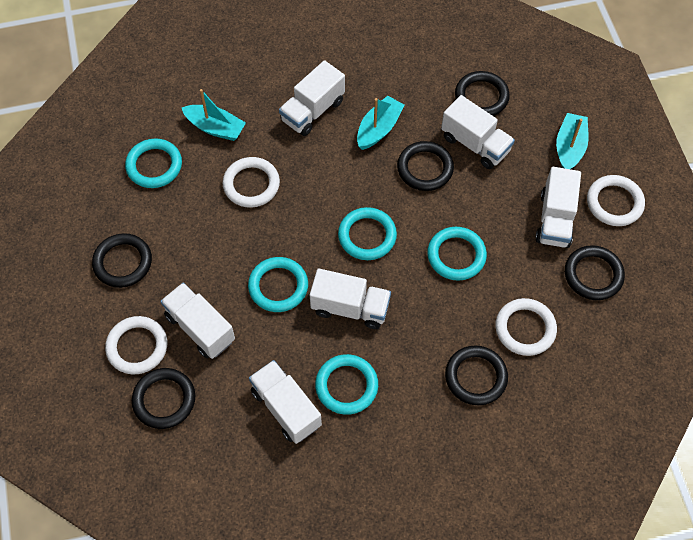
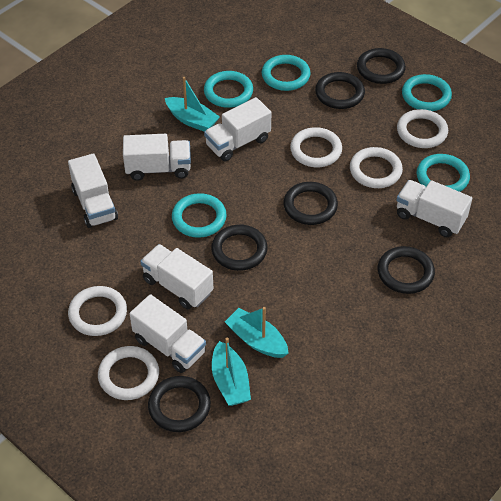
white ring: [105,316,167,374] [223,157,280,208] [495,298,557,356] [587,175,645,226] = 4 -> [68,286,127,336] [98,346,159,400] [290,127,342,167] [350,147,403,188] [397,109,448,148] = 5

